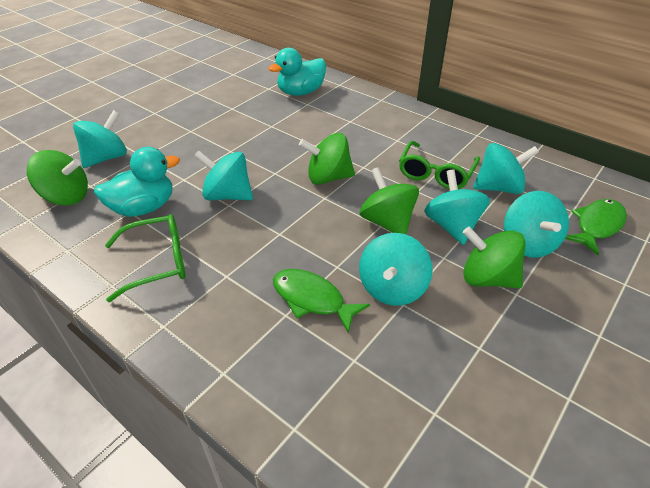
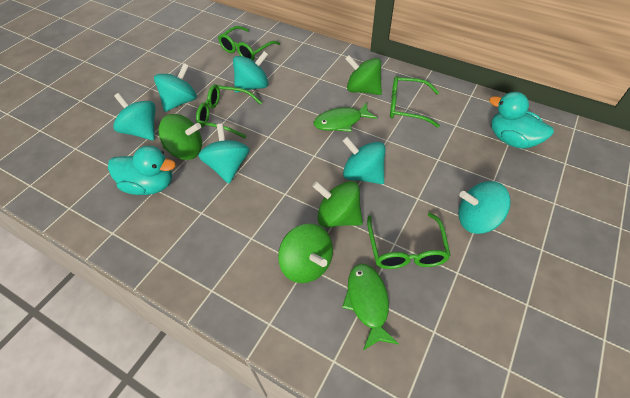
green glasses: [105,214,185,302] [399,141,480,189] = 2 -> [196,84,262,138] [218,26,280,60] [367,213,451,269] [390,76,440,127] = 4

